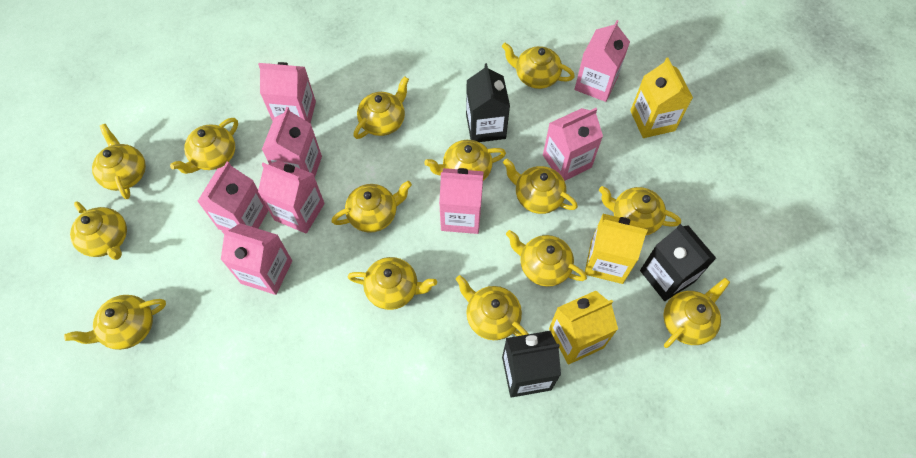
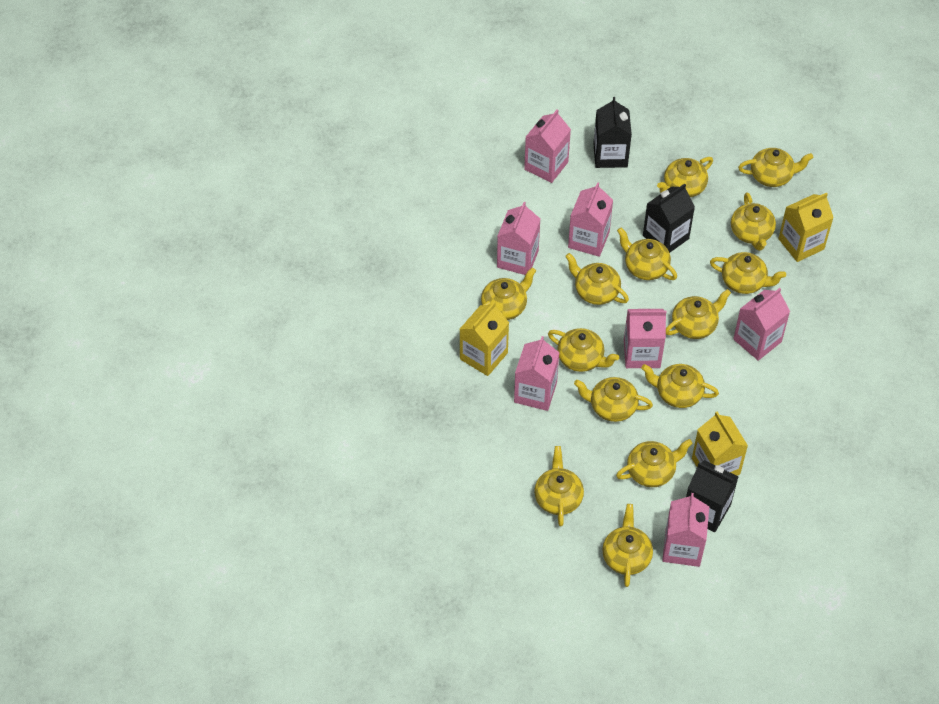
pink carton: [197,162,269,231] [221,223,292,295] [258,62,316,123] [258,160,325,234] [262,107,322,177] [439,168,484,234] [543,108,603,181] [574,20,630,102] = 8 -> [497,202,540,275] [514,336,560,411] [524,109,571,183] [568,182,613,257] [624,309,666,368] [662,493,709,567] [733,288,790,361] = 7

